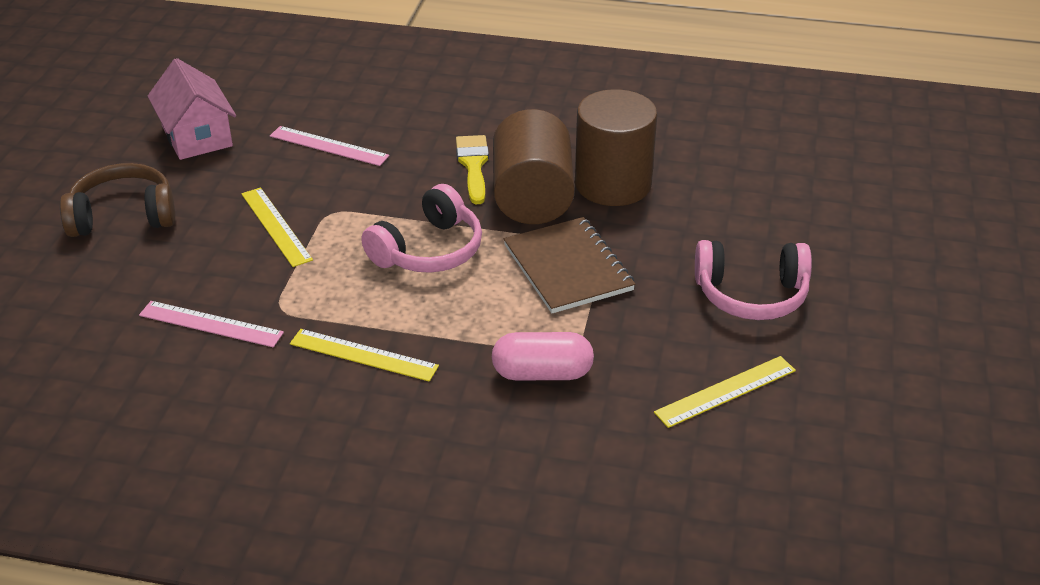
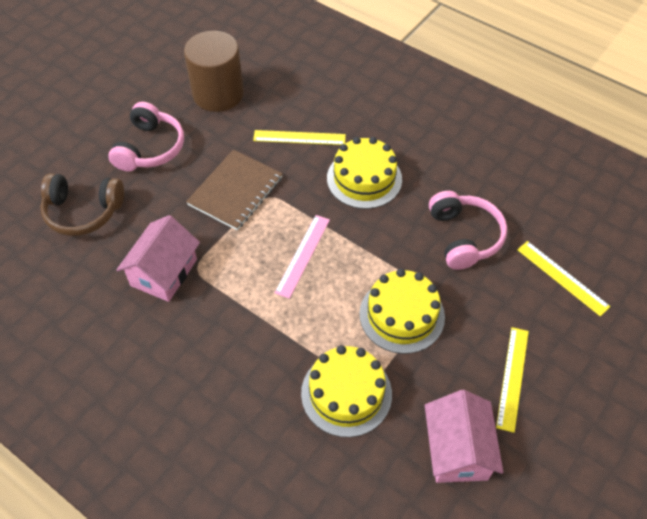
brown cylinder: [493,109,575,224] [575,89,657,206] = 2 -> [184,31,244,112] = 1
pink capsule: [492,332,594,381] = 1 -> none = 0
pink house: [147,58,236,160] = 1 -> [116,215,200,302] [425,390,503,483] = 2
pink ruler: [139,301,284,347] [270,126,389,166] = 2 -> [275,215,330,299] = 1
yellow brush: [456,135,489,204] = 1 -> none = 0
yellow cake: none = 0 -> [301,345,392,437] [327,137,402,209] [359,269,445,354] = 3

